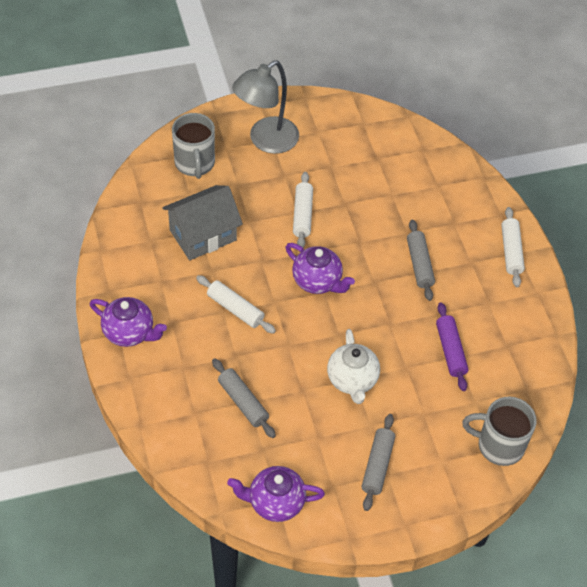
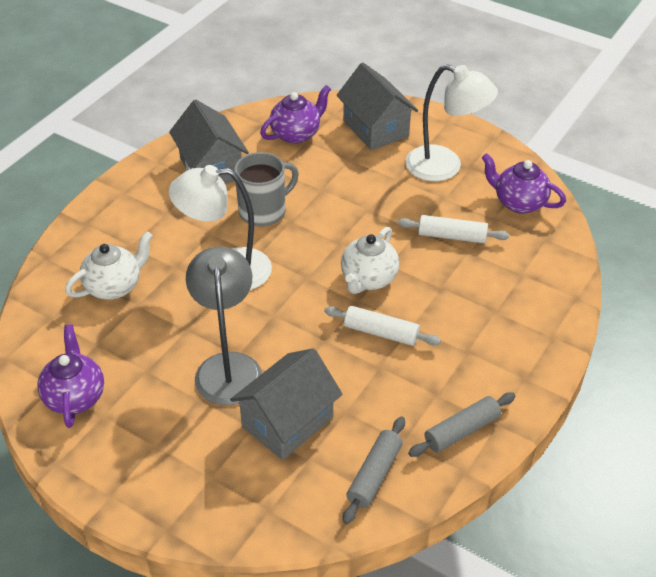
grey house: [162,185,243,260] = 1 -> [169,100,249,184] [230,348,342,460] [336,63,418,150] = 3
grey mug: [172,113,215,179] [462,397,537,466] = 2 -> [234,152,299,227] = 1
grey rolling pin: [212,358,276,438] [362,414,395,511] [407,220,435,301] = 3 -> [343,416,405,524] [408,392,515,457] = 2
purple rolling pin: [436,302,468,391] = 1 -> none = 0
white lamp: none = 0 -> [169,165,272,290] [405,64,498,181] = 2
white rolling pin: [196,275,276,334] [293,172,313,247] [501,207,525,287] = 3 -> [324,306,441,346] [398,215,509,243] = 2
white teapot: [327,329,380,404] = 1 -> [65,231,153,300] [341,227,399,294] = 2

